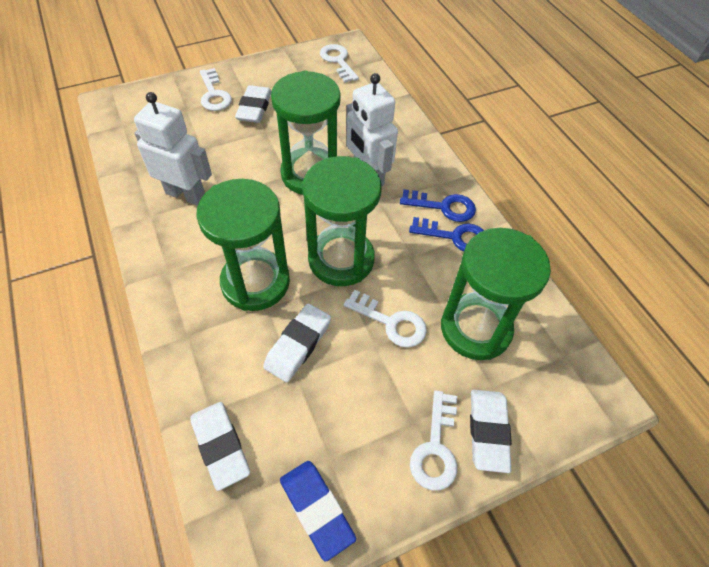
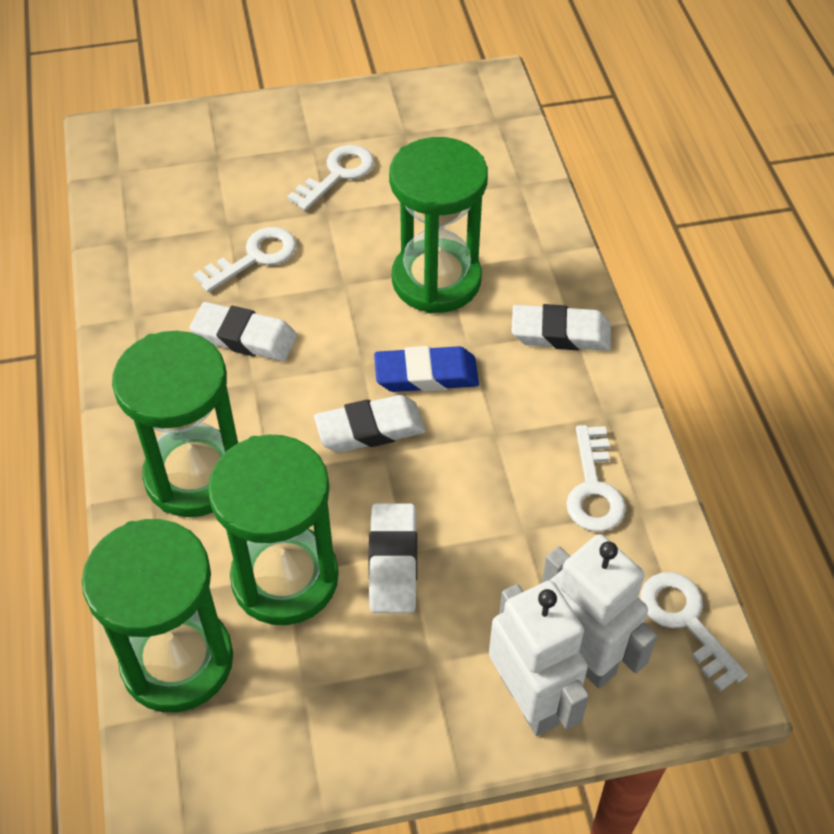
blue key: [400,189,476,222] [409,217,484,252] = 2 -> none = 0

